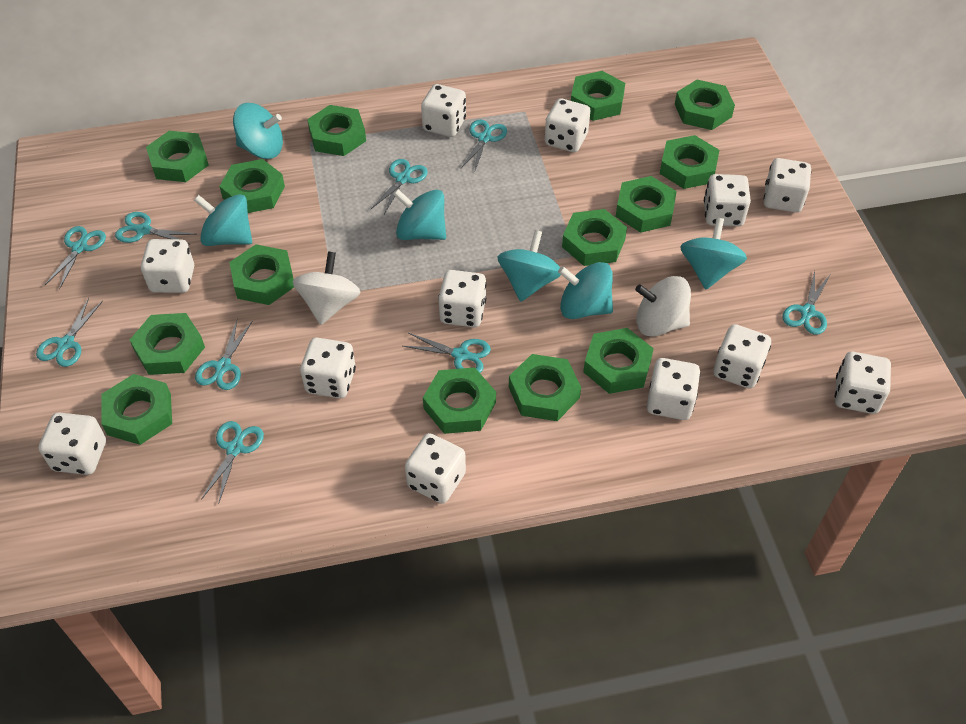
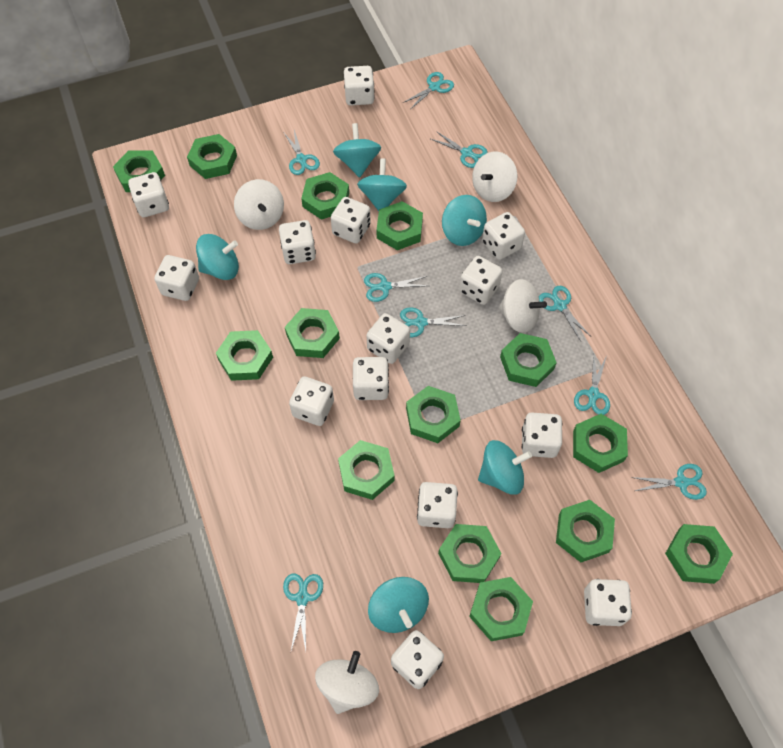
white dice: [39,413,106,475] [141,239,194,293] [300,338,356,398] [405,433,466,504] [421,84,466,137] [438,270,486,327] [545,98,590,152] [647,358,700,420] [704,174,751,227] [713,324,771,389] [763,158,811,213] [835,352,891,414] = 12 -> [128,172,169,217] [154,255,199,301] [279,220,316,264] [289,376,334,426] [331,197,371,244] [344,66,375,106] [353,357,389,400] [366,313,410,364] [391,630,444,689] [417,482,458,528] [459,256,503,305] [482,212,525,260] [522,413,562,458] [584,579,632,626] = 14
white spinning top: [292,251,361,325] [635,276,691,337] = 2 -> [234,179,284,230] [315,651,379,714] [472,152,517,202] [498,279,547,333] = 4

